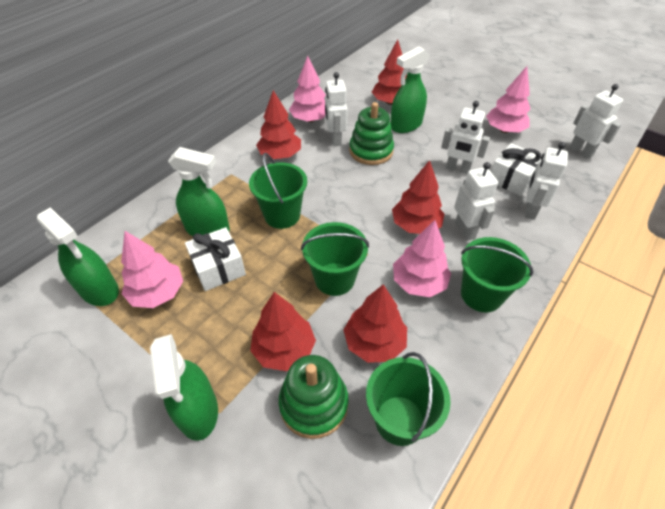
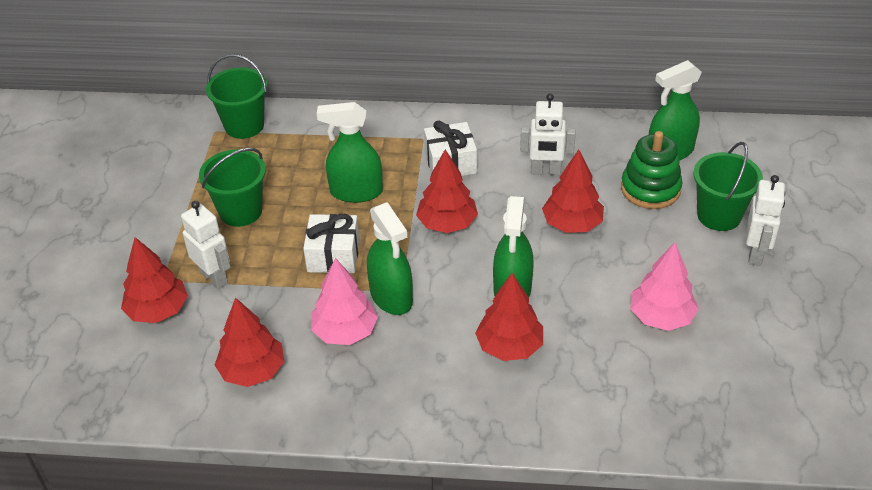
green bucket: [249,153,307,229] [301,222,369,296] [366,352,451,446] [461,237,534,312] = 4 -> [199,148,266,227] [206,54,267,139] [693,142,763,231] = 3
green stacking toy: [279,355,349,439] [349,102,394,165] = 2 -> [621,131,683,209] = 1
pink tree: [121,231,183,308] [289,56,326,122] [393,220,451,297] [486,66,530,133] = 4 -> [311,258,378,345] [631,243,699,331] = 2
white robot: [325,72,348,146] [441,101,490,174] [454,162,498,240] [525,142,568,220] [569,84,623,159] = 5 -> [181,201,230,289] [520,93,575,175] [746,175,785,266] = 3

